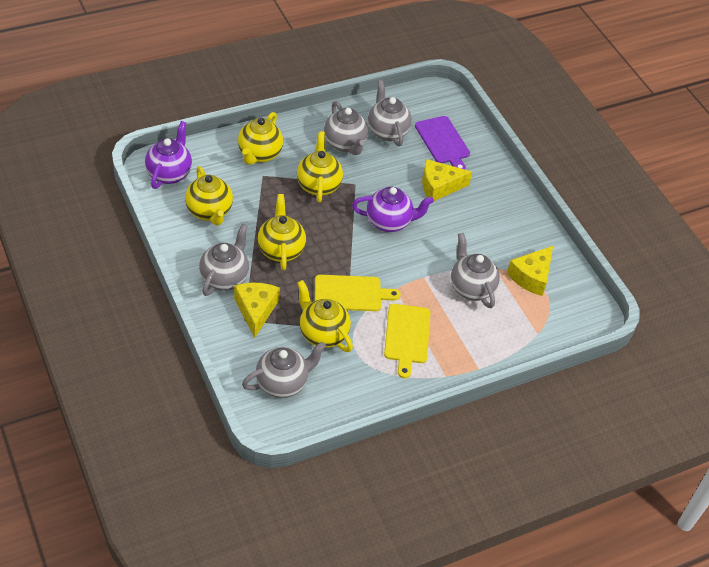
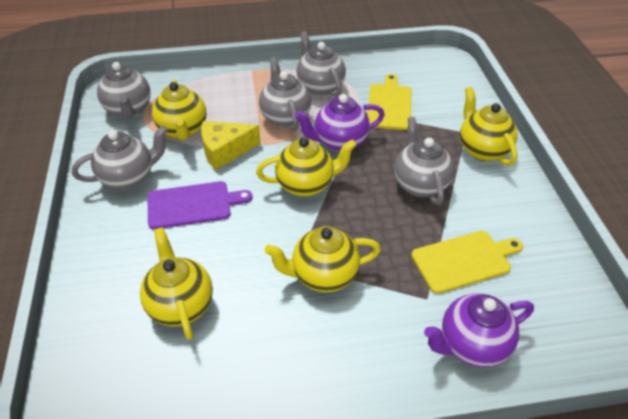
yellow cheese: [234,283,280,338] [422,159,472,201] [507,246,553,296] = 3 -> [201,121,261,170] = 1

